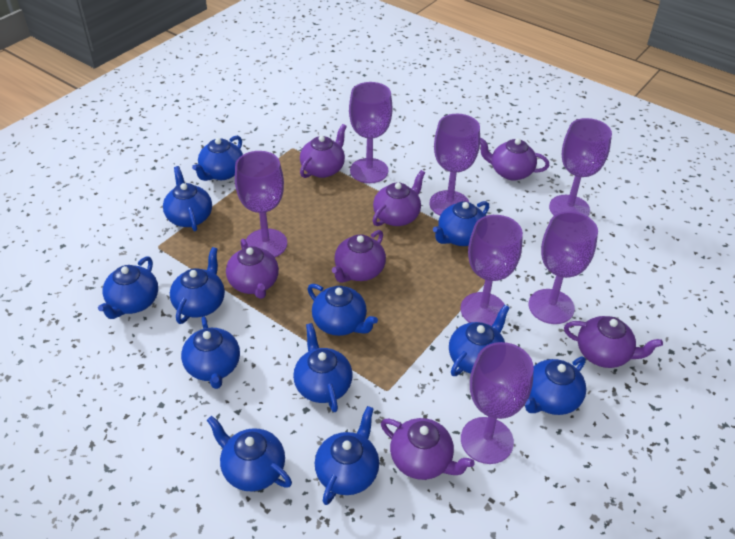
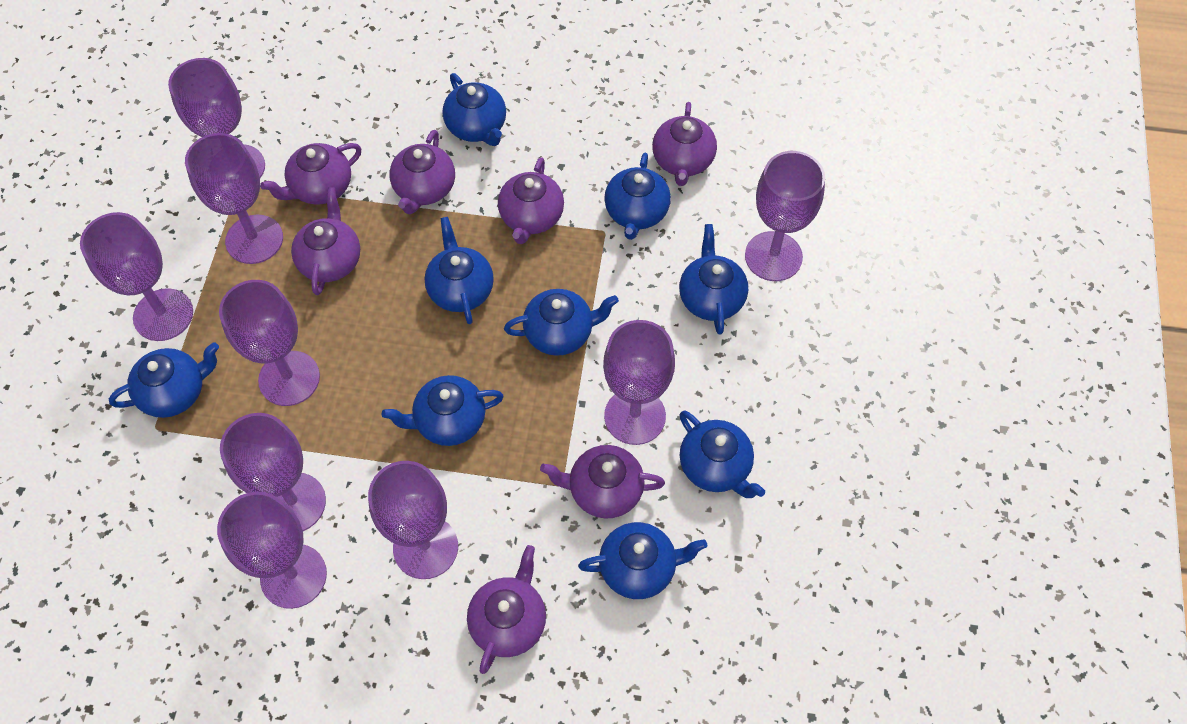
blue teapot: [98,256,158,319] [163,166,212,231] [170,247,225,324] [181,317,240,389] [192,136,243,181] [207,416,292,491] [293,323,353,412] [307,284,378,336] [315,406,379,505] [433,201,489,246] [449,305,510,376] [525,357,586,415] = 12 -> [109,342,219,418] [382,375,504,446] [424,217,494,324] [443,73,506,146] [504,289,619,356] [578,522,707,599] [604,153,671,240] [679,224,748,335] [680,411,765,498] = 9
purple goblet: [235,151,287,257] [349,82,393,183] [429,114,480,216] [460,215,523,326] [461,342,534,464] [529,211,598,324] [549,118,612,217] = 7 -> [80,212,193,341] [168,58,265,178] [185,133,283,264] [217,492,327,609] [219,280,320,406] [220,413,326,531] [368,461,458,579] [603,320,675,445] [745,151,825,281] = 9

